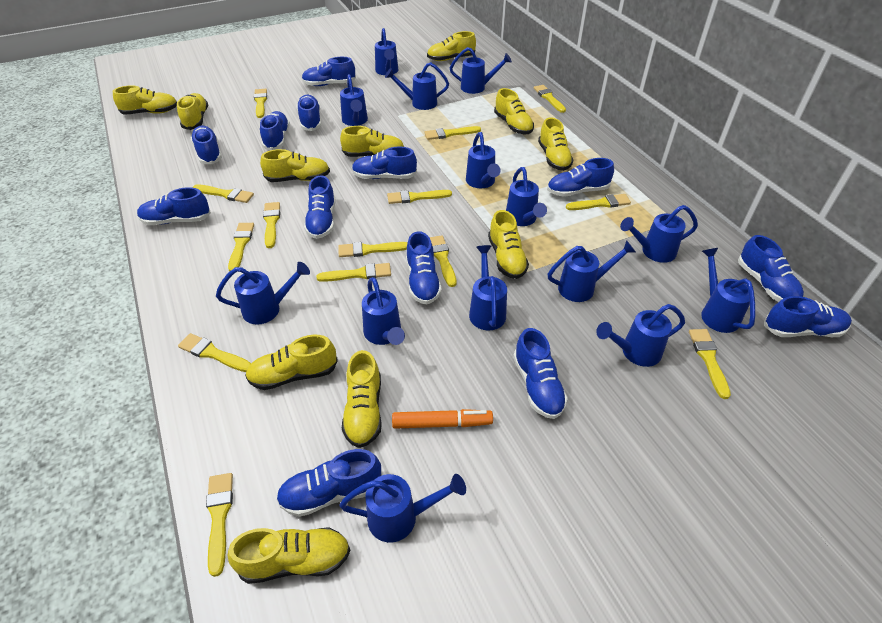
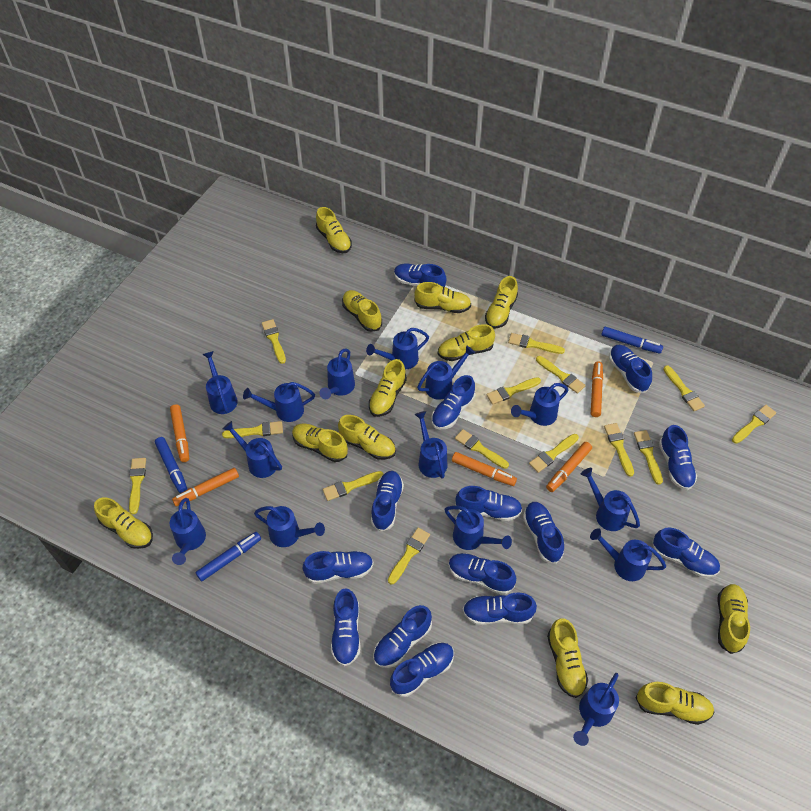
blue marker: none = 0 -> [155,437,187,493] [195,532,261,581] [601,327,663,354] = 3
blue shoe: [137,187,211,225] [191,126,222,164] [260,111,290,150] [276,449,382,517] [297,95,321,131] [302,57,356,86] [304,175,335,239] [352,147,417,179] [406,231,442,305] [513,328,568,419] [547,158,614,197] [738,235,804,302] [764,296,852,337] = 13 -> [303,551,374,584] [331,588,361,666] [371,471,404,532] [373,605,432,668] [390,642,454,697] [394,263,446,287] [431,375,475,429] [449,553,516,595] [455,486,522,521] [463,592,537,625] [523,502,564,564] [609,345,652,393] [652,528,720,578] [659,425,697,490] = 14
orange marker: [392,409,493,429] = 1 -> [170,405,189,462] [172,468,239,506] [452,452,517,486] [546,442,592,492] [591,362,603,417] = 5
yellow shoe: [113,85,177,115] [177,93,208,130] [228,527,350,584] [245,335,338,390] [260,149,330,182] [340,126,404,157] [342,350,382,448] [427,31,476,61] [488,210,529,279] [494,88,534,134] [538,117,573,171] = 11 -> [94,497,153,549] [292,424,348,462] [316,207,352,253] [338,415,396,460] [342,290,382,332] [369,359,407,417] [414,282,471,313] [438,324,495,361] [485,276,518,329] [547,618,588,698] [635,682,714,725] [717,584,750,654] = 12

